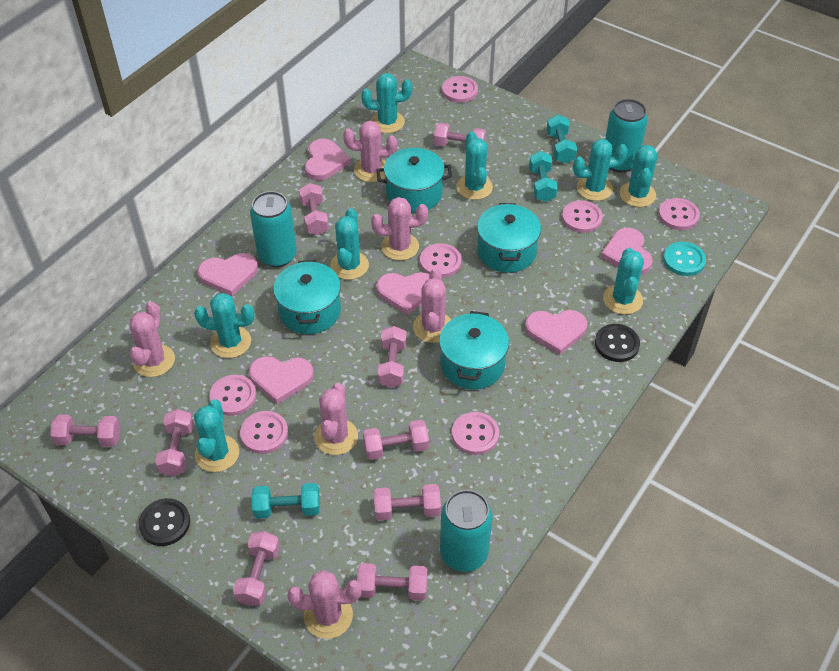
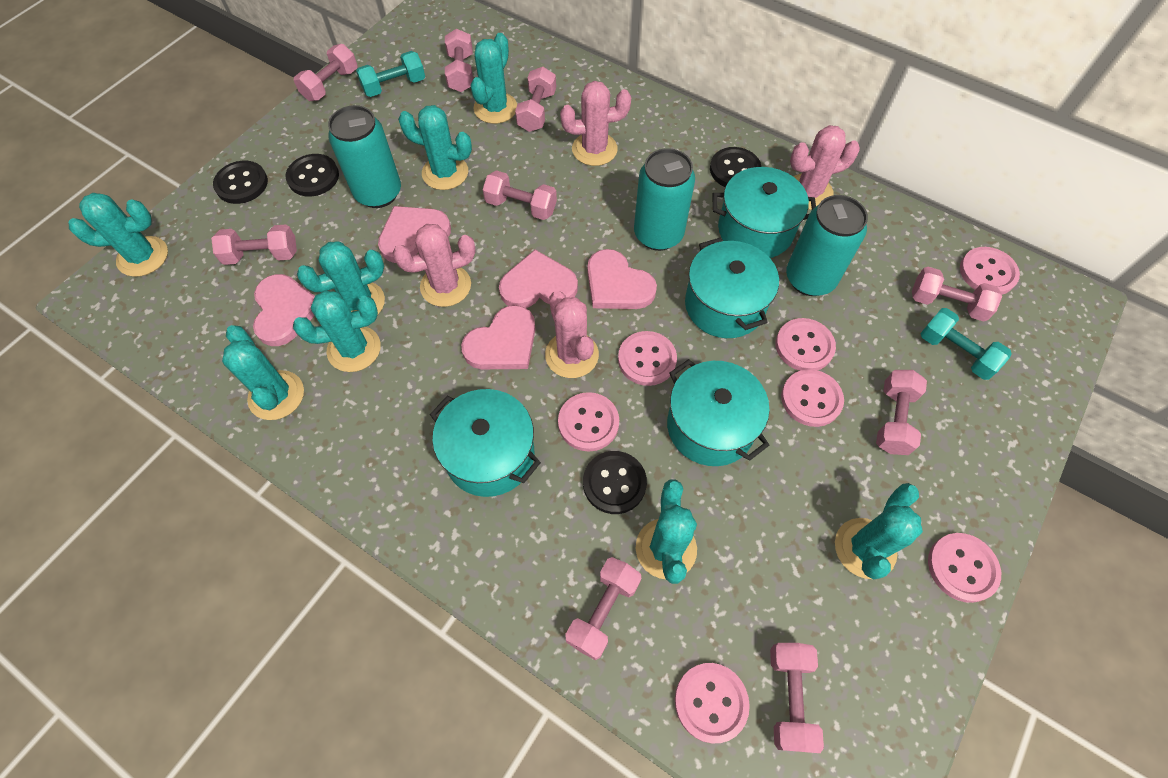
black button: [139,498,190,546] [595,324,640,362] = 2 -> [213,161,268,204] [286,154,339,197] [583,451,647,514] [710,147,762,187] = 4
pink cactus: [130,302,175,377] [287,570,362,639] [314,383,358,455] [343,121,397,182] [371,197,428,261] [413,268,451,343] = 6 -> [393,224,476,307] [545,291,599,378] [560,81,631,166] [790,125,860,210] = 4
pink heart: [198,253,258,296] [249,356,314,404] [305,139,351,181] [376,272,429,315] [525,310,587,355] [601,228,653,275] = 6 -> [253,274,315,346] [378,206,451,263] [461,305,536,369] [499,250,578,308] [587,249,657,309] = 5
turquoise button: [663,242,706,276] = 1 -> none = 0
turquoise dumbbell: [252,483,320,519] [529,151,558,202] [547,115,577,164] = 3 -> [356,51,425,97] [920,308,1012,380] = 2

